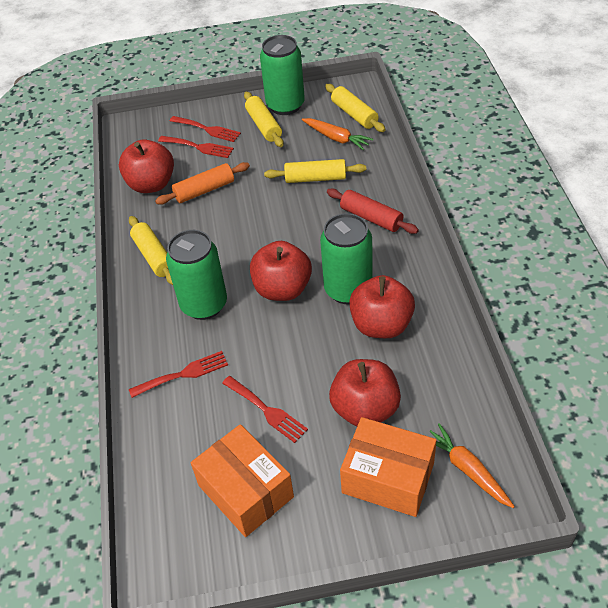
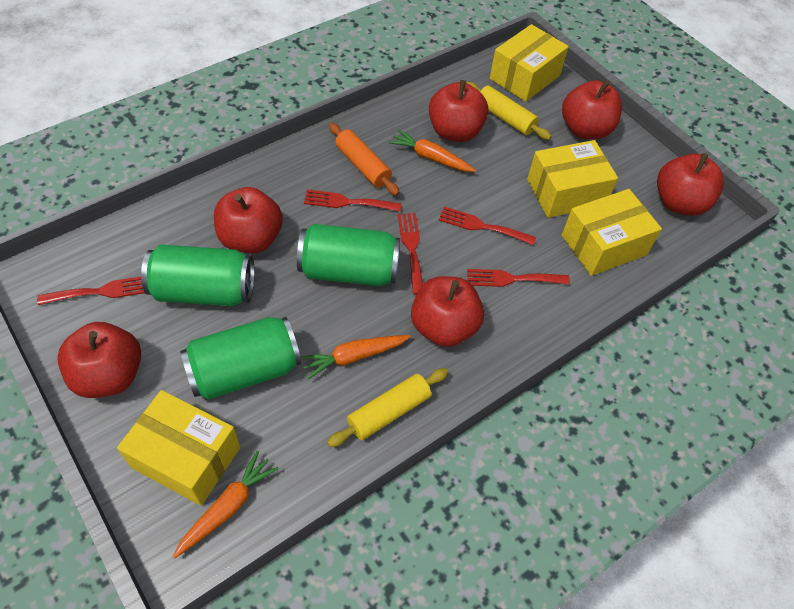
orange box: [191,424,294,537] [340,417,437,517] = 2 -> none = 0
orange carrot: [302,118,373,150] [429,423,515,508] = 2 -> [173,451,279,559] [300,335,411,379] [388,129,476,172] = 3
red apple: [119,139,174,193] [250,241,312,301] [329,359,401,427] [349,275,415,338] = 4 -> [57,322,141,398] [214,187,283,253] [411,276,484,347] [429,80,489,142] [562,80,622,139] [657,153,724,216] = 6
red fork: [129,351,228,398] [158,136,234,158] [170,116,241,142] [222,376,308,443] = 4 -> [37,277,145,305] [304,190,401,212] [398,213,423,295] [438,207,536,246] [467,269,570,287] = 5
red rolling pin: [327,189,419,234] = 1 -> none = 0
yellow box: none = 0 -> [117,390,240,506] [490,24,569,102] [527,140,618,218] [562,189,662,276] = 4
yellow rolling pin: [129,216,173,285] [244,92,284,147] [264,159,366,183] [325,84,386,132] = 4 -> [327,368,448,447] [466,82,552,140] = 2

